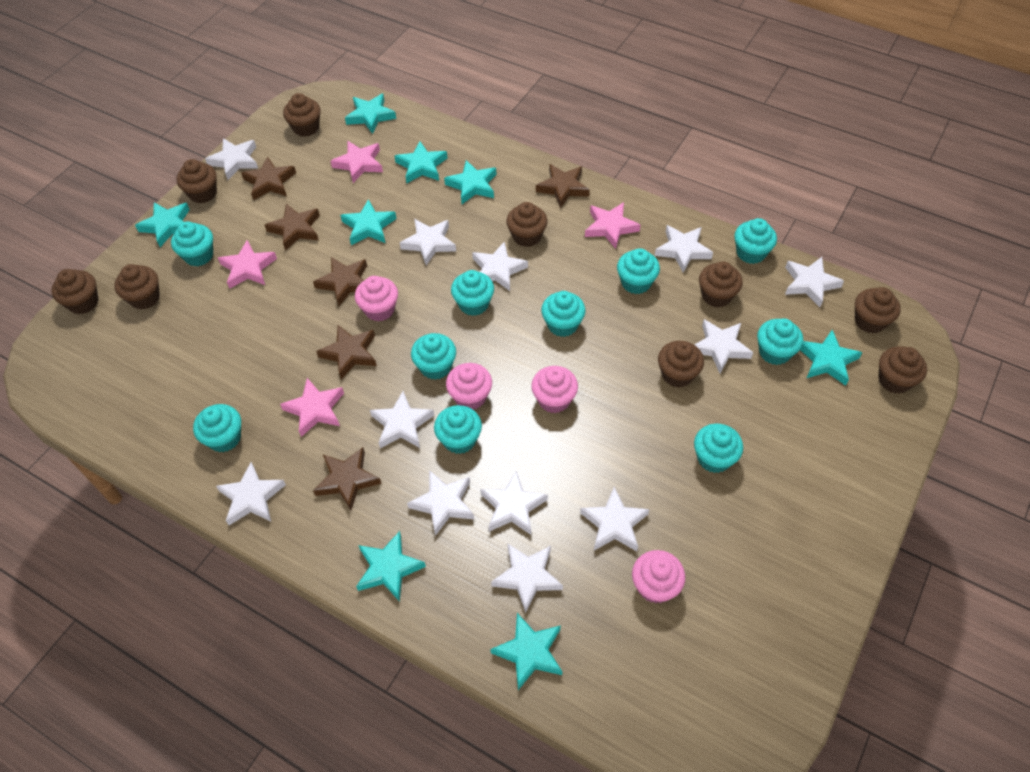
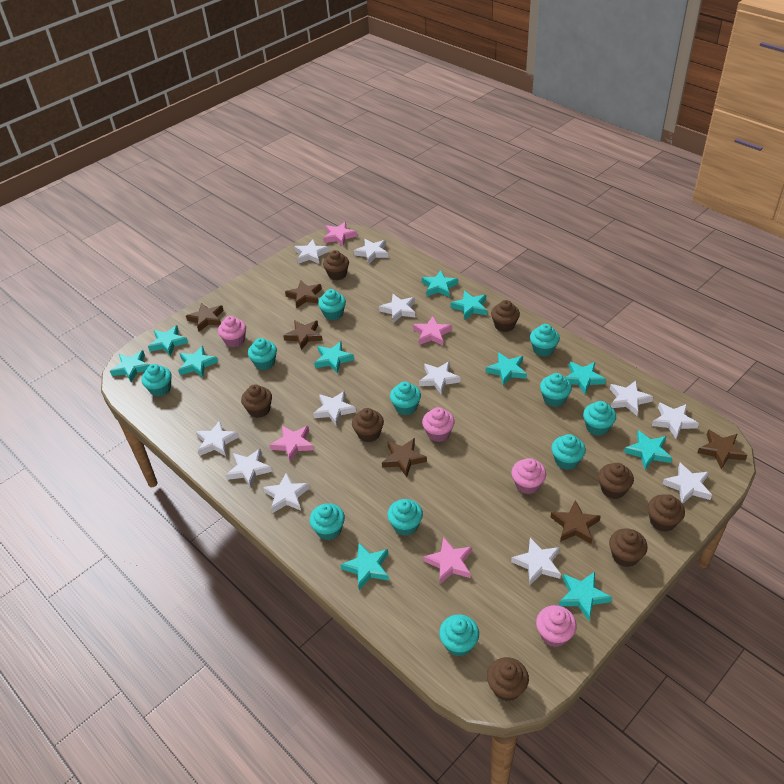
brown cupcake: [51,269,99,314] [114,264,160,309] [176,159,217,203] [283,93,321,137] [506,202,548,247] [658,341,704,388] [699,262,743,308] [855,287,901,334] [878,346,927,394] = 9 -> [241,384,272,418] [323,250,349,280] [352,408,384,442] [487,657,529,701] [491,300,520,332] [598,463,634,499] [609,528,648,567] [648,494,685,532] = 8
turquoise cupcake: [171,221,213,266] [193,404,241,452] [411,333,456,380] [434,405,482,454] [451,270,494,316] [541,291,586,337] [617,248,660,294] [694,424,743,473] [734,218,777,264] [757,319,803,365] = 10 -> [141,364,172,397] [248,338,277,370] [309,503,345,540] [318,289,346,320] [387,499,423,536] [390,381,421,415] [439,615,479,657] [530,324,560,357] [540,373,572,407] [551,434,586,470] [583,401,616,436] = 11
turquoise star: [135,202,190,247] [340,199,397,245] [345,94,396,134] [356,531,426,602] [395,141,447,183] [444,160,496,204] [490,613,562,690] [800,330,863,386] = 8 -> [110,350,150,382] [148,325,188,356] [178,346,218,377] [314,341,354,374] [340,543,389,590] [422,271,458,297] [450,291,487,320] [486,352,527,386] [559,572,612,621] [565,361,606,394] [624,430,672,470] = 11

